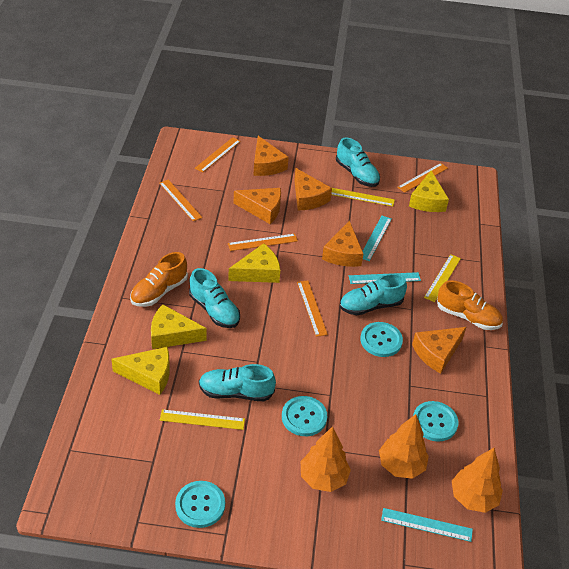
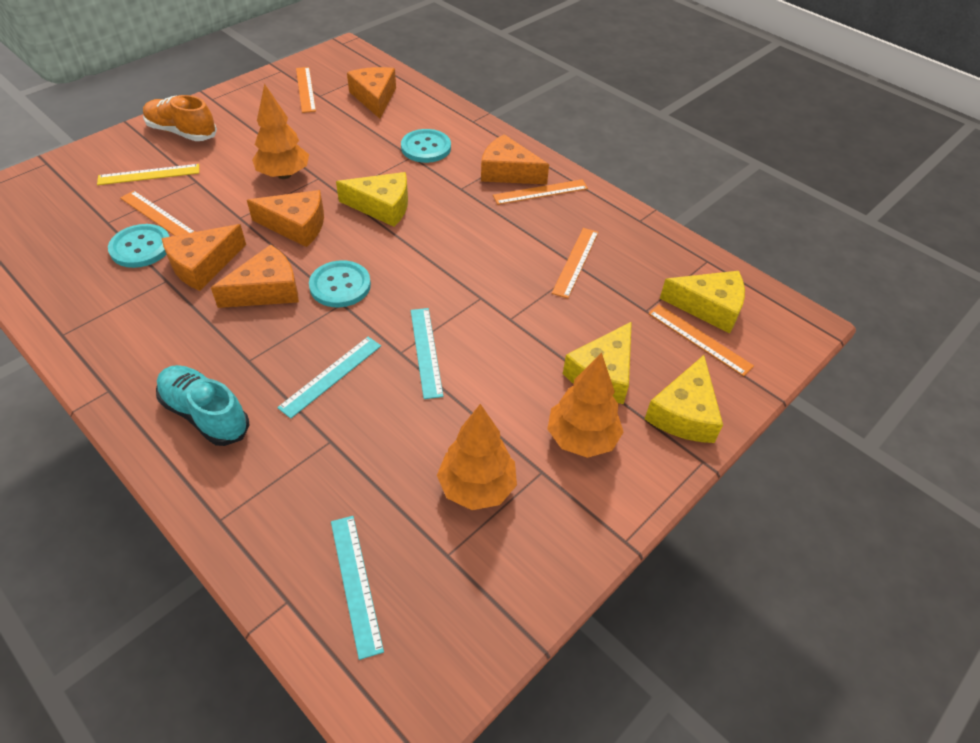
orange shoe: [130,252,188,307] [437,280,503,330] = 2 -> [143,95,217,141] = 1
turquoise button: [175,481,225,528] [282,396,327,436] [360,322,403,357] [413,401,458,442] = 4 -> [108,224,170,268] [309,260,371,307] [401,129,451,163] = 3
turquoise shoe: [189,268,240,328] [199,364,276,401] [336,137,380,187] [340,273,407,316] = 4 -> [156,365,250,446] = 1
yellow ruler: [160,409,245,430] [331,188,395,206] [424,254,461,302] = 3 -> [97,164,199,185] = 1

